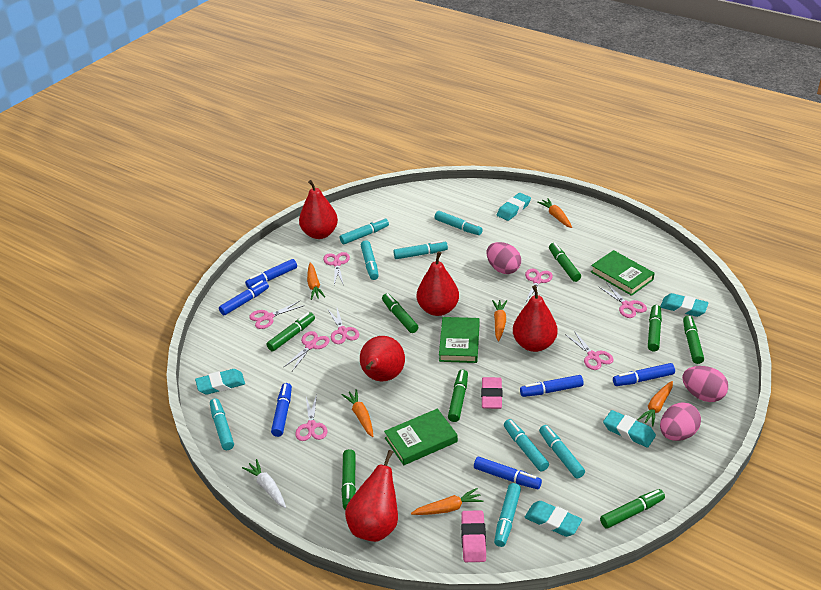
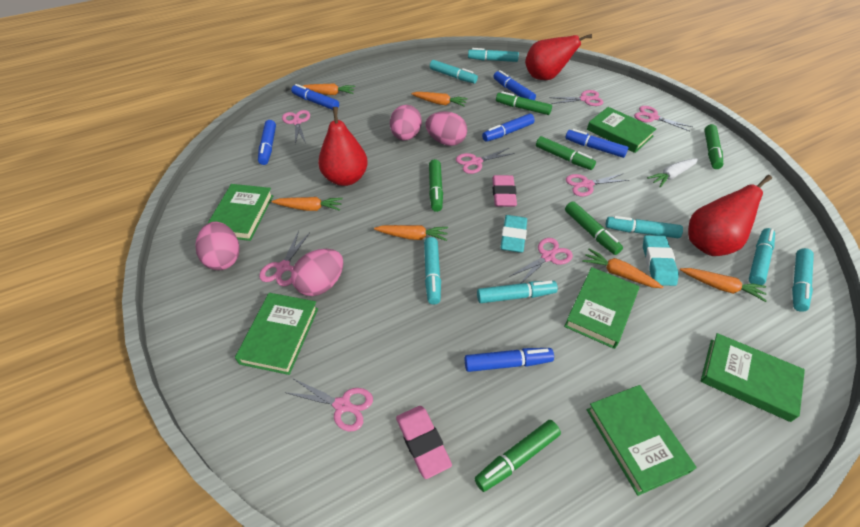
green book: [384,409,458,465] [439,317,479,363] [591,250,655,296] = 3 -> [207,184,273,241] [235,293,318,375] [564,267,639,349] [587,107,657,153] [587,385,697,496] [701,333,805,422] = 6
green marker: [267,312,315,352] [341,449,356,510] [382,293,418,333] [448,369,468,422] [549,243,581,282] [600,489,665,529] [648,305,662,351] [683,315,704,364] = 8 -> [429,159,443,212] [474,420,561,492] [496,91,552,115] [536,136,596,170] [565,201,623,255] [704,124,723,169] = 6
pink egg: [487,242,521,274] [660,403,701,441] [682,366,728,402] = 3 -> [195,222,240,270] [291,249,343,296] [390,105,422,140] [426,111,467,146] = 4
red pear: [299,180,338,239] [345,450,398,542] [360,336,405,382] [417,251,459,316] [513,285,558,352] = 5 -> [318,107,368,186] [525,34,592,80] [688,175,772,256] = 3
turquoise eraser: [195,369,245,395] [497,193,531,221] [525,501,582,537] [603,410,656,448] [660,293,709,317] = 5 -> [500,215,527,253] [643,235,679,286] = 2
turquoise marker: [210,398,234,450] [340,218,389,244] [361,240,379,280] [393,240,448,259] [435,211,483,235] [494,483,521,547] [504,419,549,471] [539,425,585,479] = 8 -> [424,237,441,304] [430,60,478,83] [468,48,519,62] [477,280,558,303] [606,216,683,238] [749,228,775,285] [792,248,814,312] = 7

